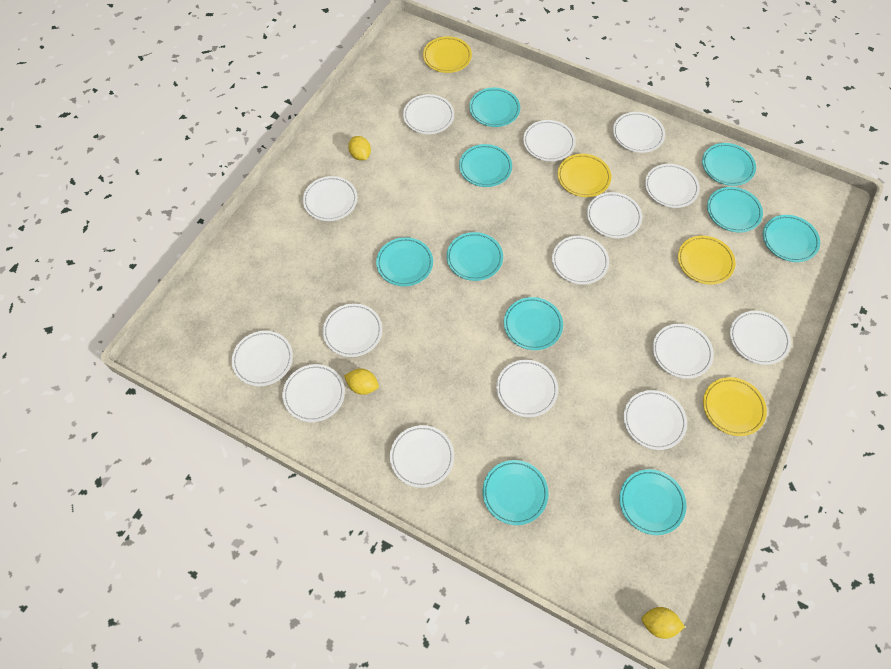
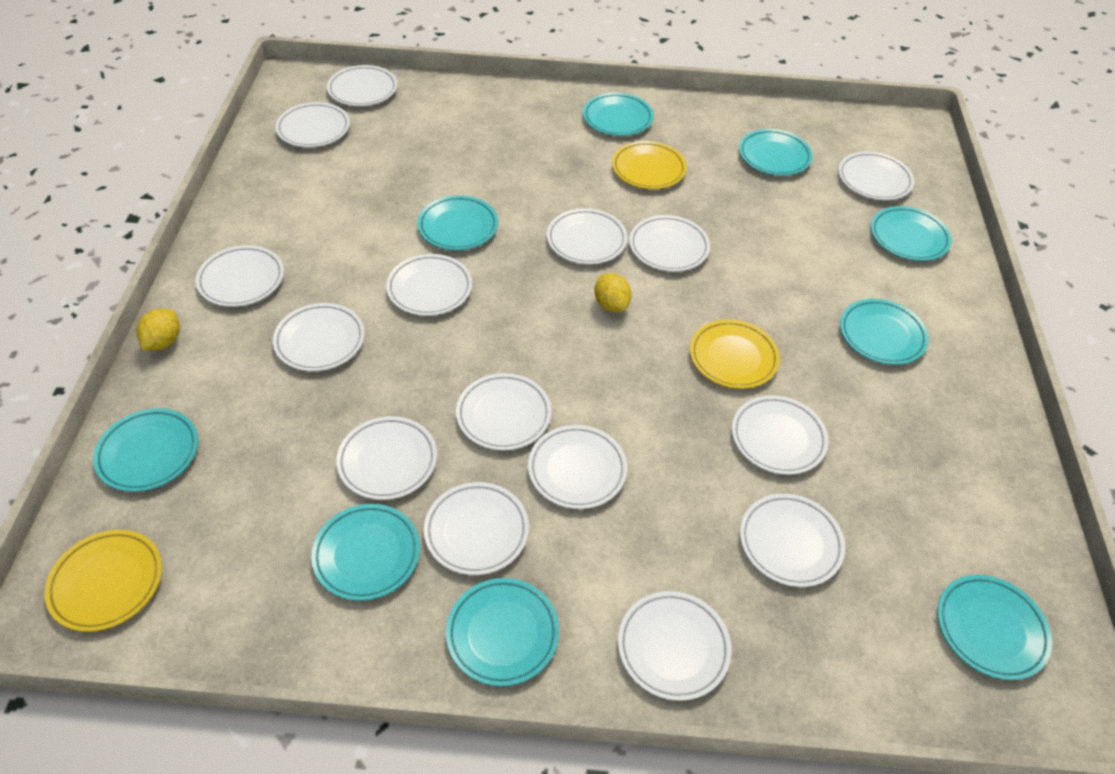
turquoise plate: [376,237,433,286] [446,232,503,281] [459,144,512,187] [469,88,520,127] [483,460,549,525] [504,297,563,350] [620,469,686,535] [702,143,756,186] [707,187,763,233] [763,215,820,262] = 10 -> [93,408,198,492] [311,504,420,601] [418,195,498,250] [446,578,559,686] [583,93,654,136] [739,129,813,176] [840,299,929,365] [871,206,952,261] [937,575,1052,680] = 9
yellow lemon: [344,369,379,395] [348,136,371,161] [642,607,685,639] = 3 -> [136,309,180,350] [594,273,632,312] = 2
yellow plate: [423,36,472,73] [558,154,611,197] [678,236,735,285] [703,377,767,436] = 4 -> [45,530,162,632] [612,141,687,189] [690,320,780,389] = 3

